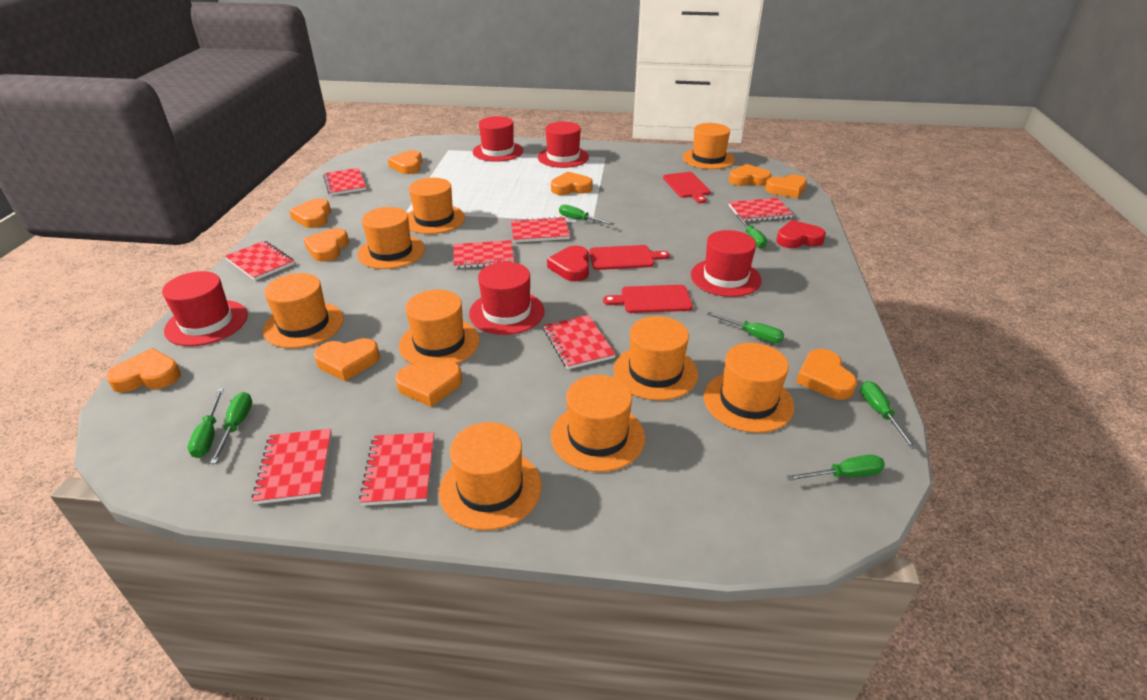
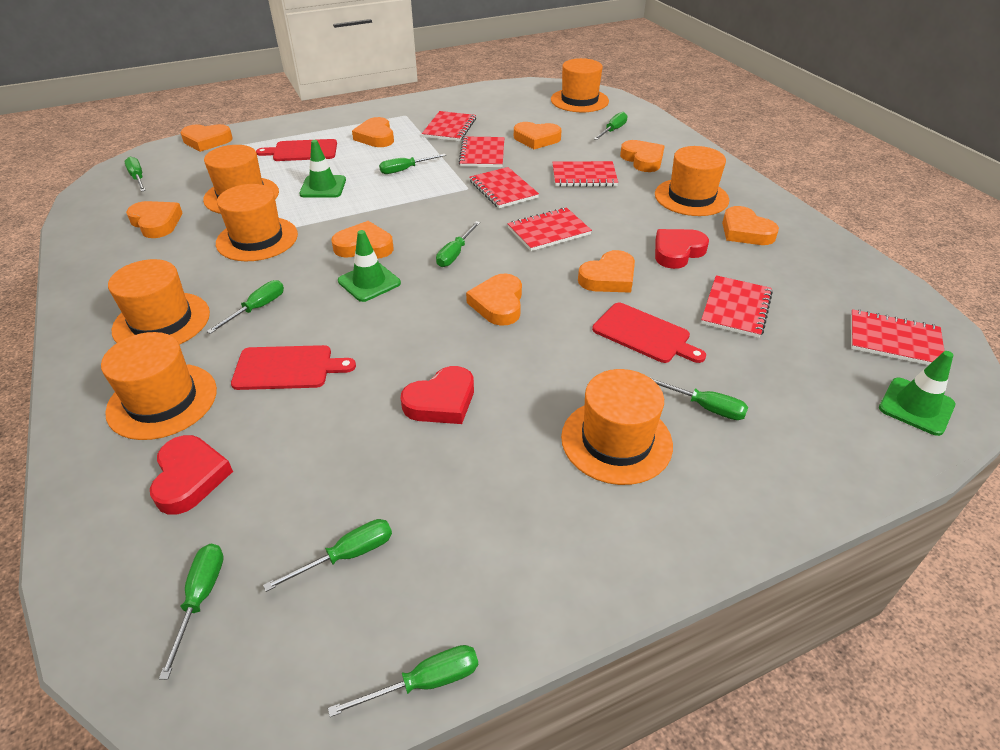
green screwdriver: [188,389,224,458] [210,392,252,464] [559,204,614,225] [707,312,784,343] [736,214,767,249] [787,454,885,481] [860,381,917,449] = 7 -> [124,157,146,192] [159,543,224,680] [207,280,284,334] [263,519,392,592] [328,645,478,717] [379,154,446,174] [436,221,480,267] [594,112,628,140] [649,377,748,420] = 9
green traffic cone: none = 0 -> [299,140,346,198] [338,230,401,302] [879,351,955,436] = 3
orange hat: [263,273,344,348] [357,207,425,269] [399,290,480,366] [408,178,465,234] [439,422,542,530] [551,375,645,472] [613,316,698,400] [683,123,735,169] [704,343,794,433] = 9 -> [101,332,217,440] [108,259,210,345] [203,145,279,214] [216,184,298,261] [551,58,609,112] [561,369,673,485] [655,146,729,216] = 7
orange heart: [106,348,181,392] [289,198,331,228] [304,228,349,262] [314,338,380,381] [388,150,422,174] [395,361,462,407] [551,172,593,195] [729,164,771,186] [765,174,807,199] [796,349,857,400] = 10 -> [126,201,183,238] [181,124,233,152] [331,221,394,259] [352,117,394,147] [466,274,522,326] [514,122,562,149] [578,250,635,293] [620,140,665,172] [722,206,779,245] = 9
red hat: [162,271,248,346] [469,262,545,335] [473,116,523,162] [538,121,589,168] [691,230,762,297] = 5 -> none = 0
red heart: [547,246,589,281] [776,220,826,248] = 2 -> [150,435,233,515] [401,366,474,424] [655,229,709,269] = 3
red notebook: [225,241,294,280] [252,429,332,504] [323,168,366,196] [359,432,434,506] [453,240,514,269] [511,216,570,243] [543,315,616,369] [729,198,793,222] = 8 -> [422,111,476,141] [459,136,504,167] [469,167,539,208] [507,207,592,251] [552,161,618,187] [701,275,773,338] [851,309,944,365] = 7

